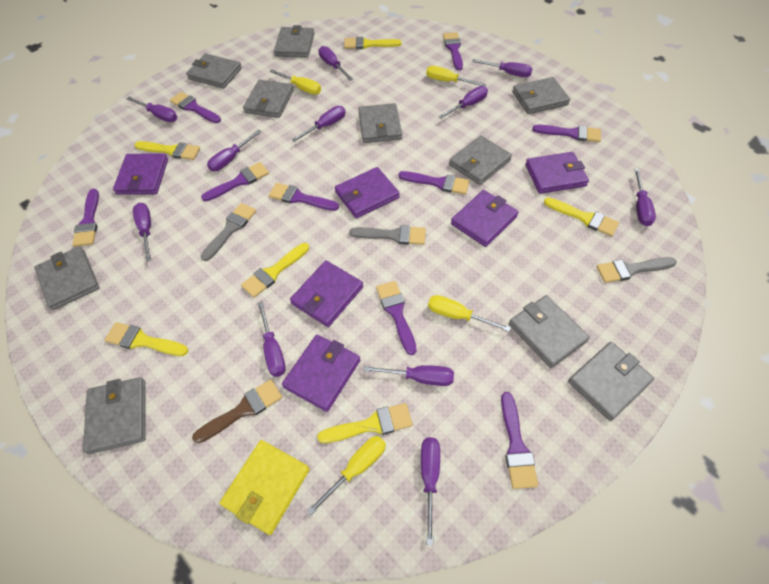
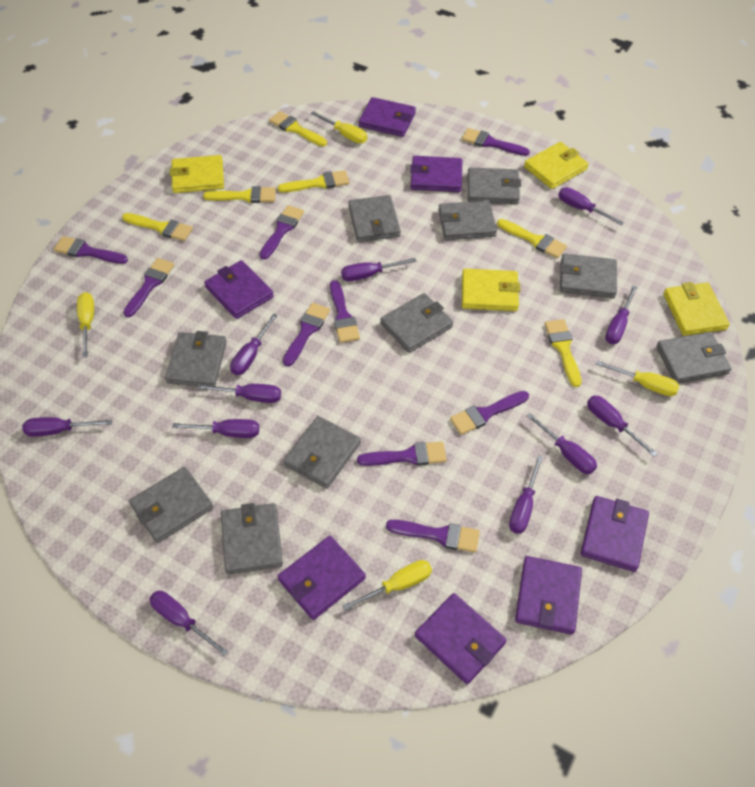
brown brush: [192,379,282,443] = 1 -> none = 0
grey brush: [201,203,256,261] [350,225,426,245] [597,257,677,283] = 3 -> none = 0
purple wallet: [113,153,168,195] [282,335,360,412] [290,260,363,327] [335,167,400,218] [451,190,518,247] [525,152,589,194] = 6 -> [204,260,274,319] [278,536,366,620] [359,97,416,137] [410,156,462,192] [415,593,507,684] [515,556,582,635] [581,496,649,572] = 7
yellow wallet: [220,440,310,535] = 1 -> [170,155,224,193] [462,269,520,311] [524,142,589,189] [663,282,730,336] = 4

